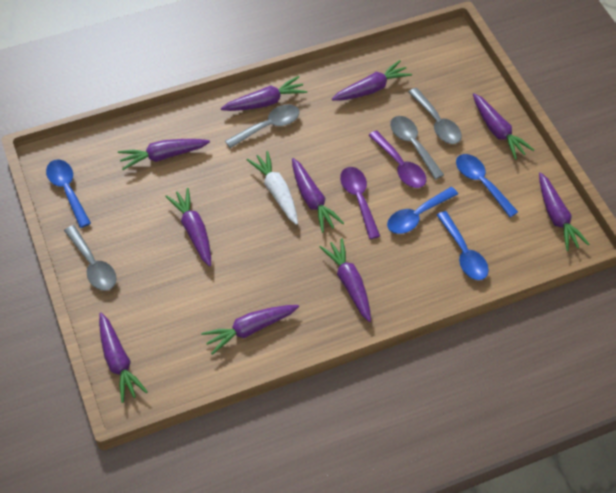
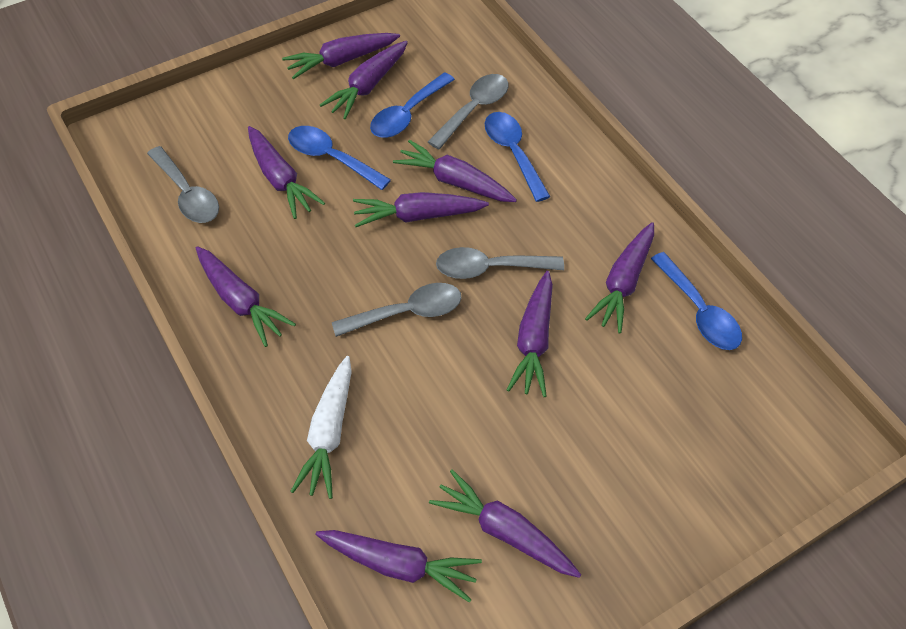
purple spoon: [340,167,380,239] [368,130,426,188] = 2 -> none = 0

